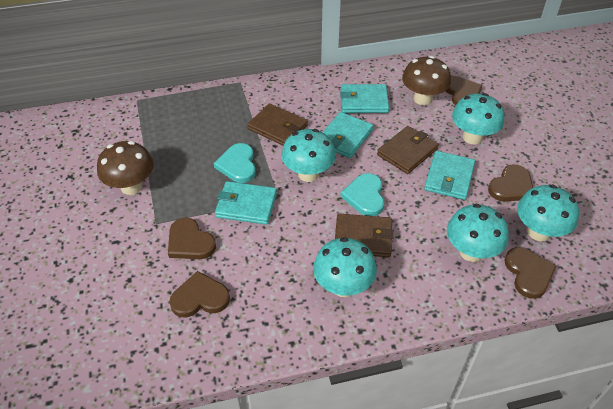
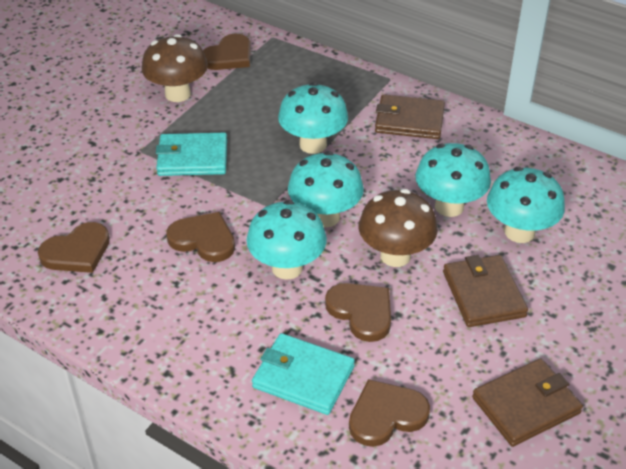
turquoise heart: [214,143,256,183] [341,173,384,216] = 2 -> none = 0
turquoise wallet: [215,181,277,225] [323,112,373,158] [340,84,389,113] [424,151,475,200] = 4 -> [156,133,227,176] [252,333,355,415] = 2

